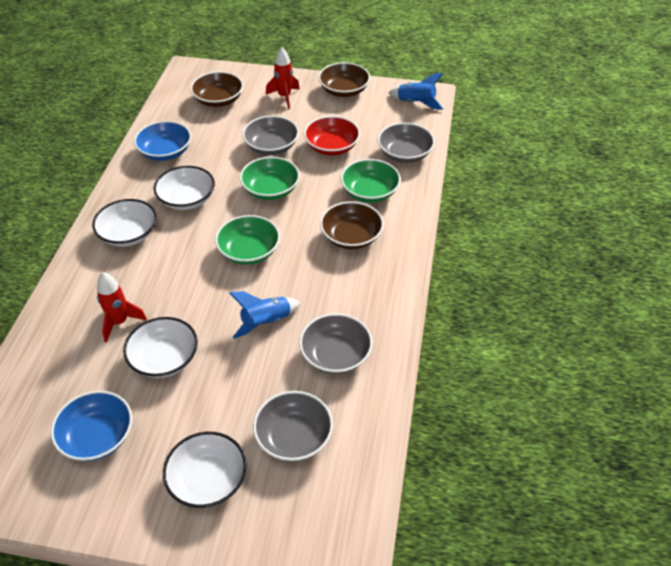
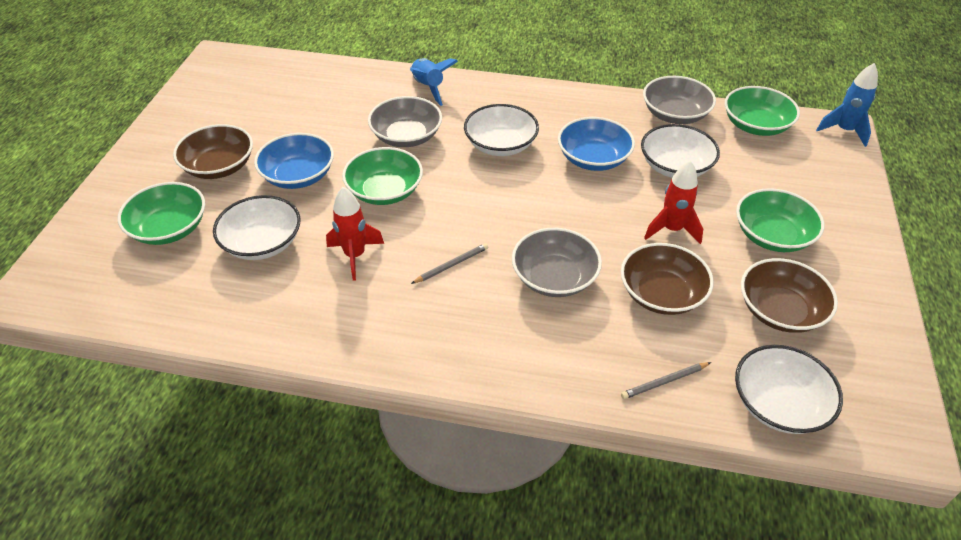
green bowl: [215,215,280,265] [240,157,300,200] [341,159,401,203] = 3 -> [117,182,205,245] [342,147,423,205] [725,86,800,136] [736,188,825,252] = 4
grey bowl: [242,116,299,155] [253,391,333,461] [299,313,372,374] [378,123,435,163] = 4 -> [368,96,442,147] [512,228,602,297] [643,76,716,124] = 3
grey pencil: none = 0 -> [411,243,488,284] [621,362,711,399] = 2
red bowl: [304,116,360,155] = 1 -> none = 0

